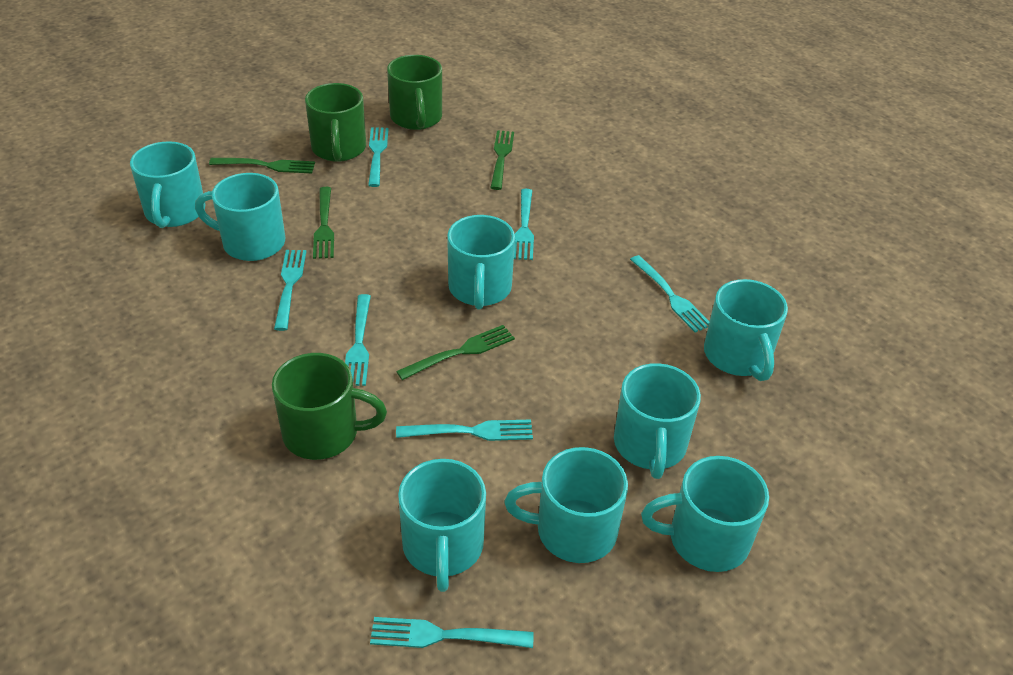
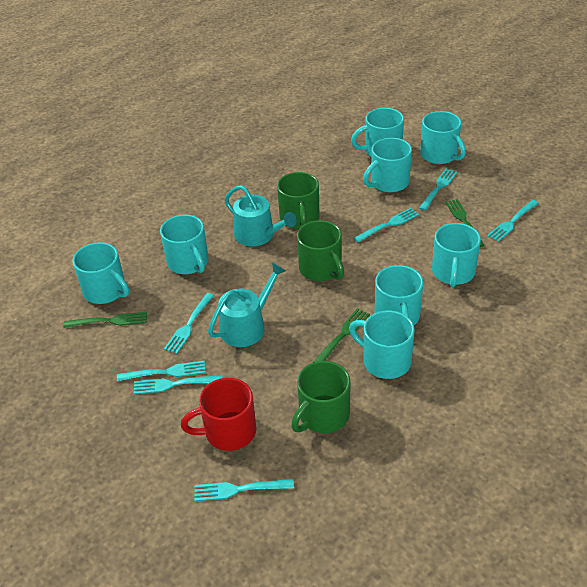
green fork: [209,158,315,173] [313,187,334,259] [396,325,515,380] [490,130,514,190] = 4 -> [63,312,147,328] [313,308,370,363] [445,199,485,247] = 3
red mug: none = 0 -> [181,378,256,451] = 1
turquoise watering can: none = 0 -> [208,263,286,347] [225,185,297,246] = 2

